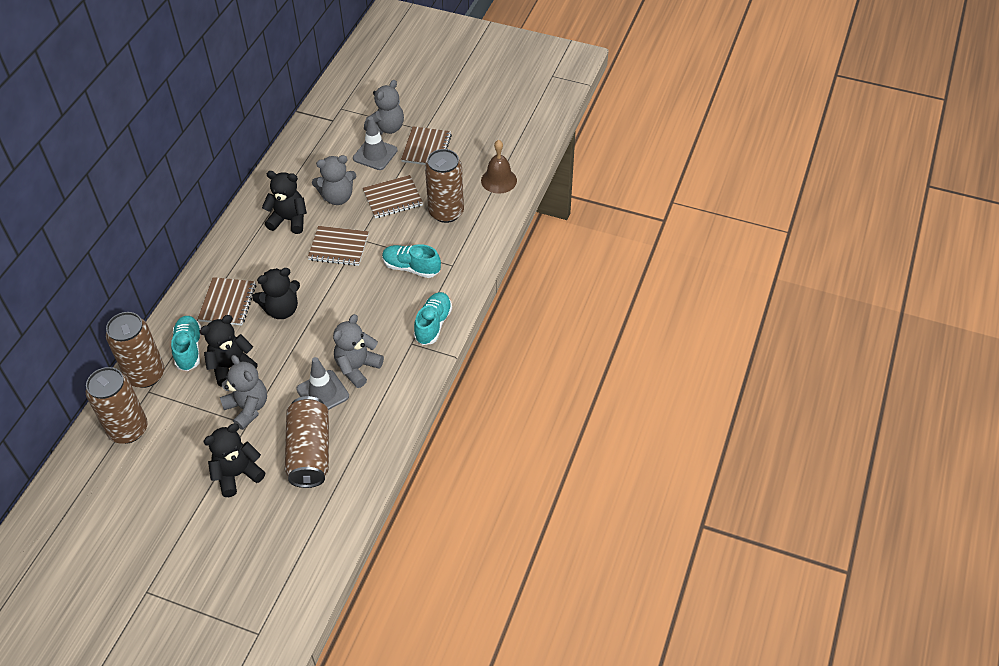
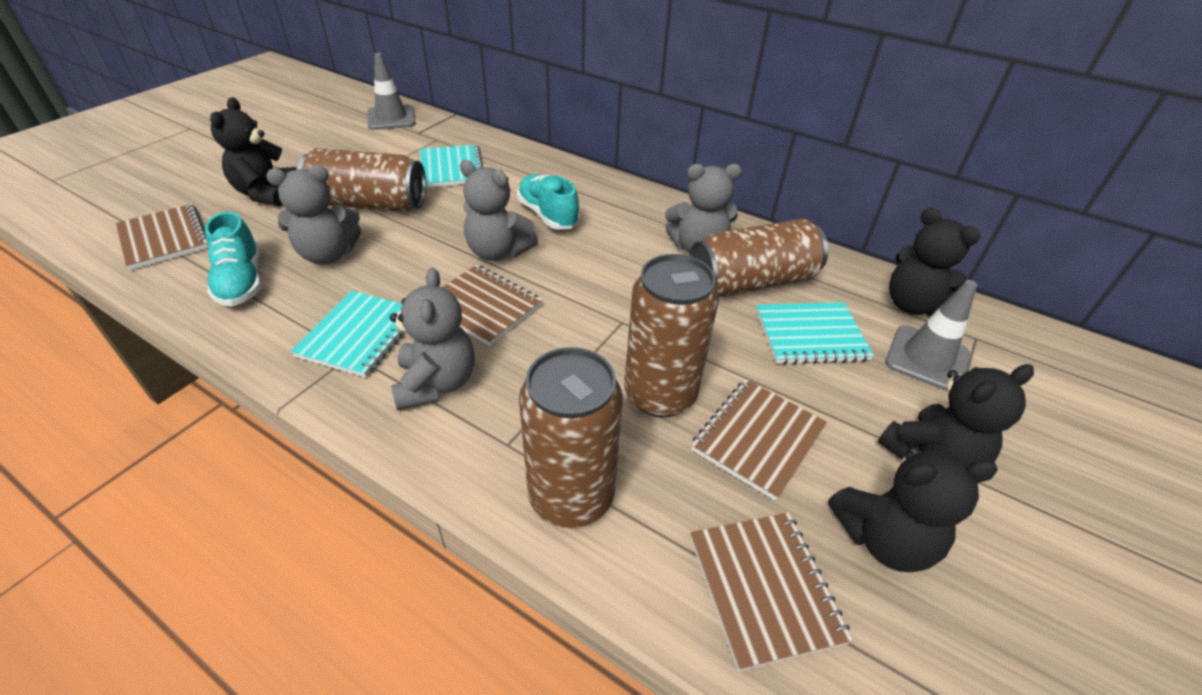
brown bell: [481,140,517,194] = 1 -> none = 0
turquoise notebook: none = 0 -> [291,291,404,378] [420,145,483,187] [756,302,874,364] = 3
turquoise shoe: [171,316,201,371] [382,244,441,278] [414,292,452,345] = 3 -> [205,212,262,306] [517,174,580,229] = 2

